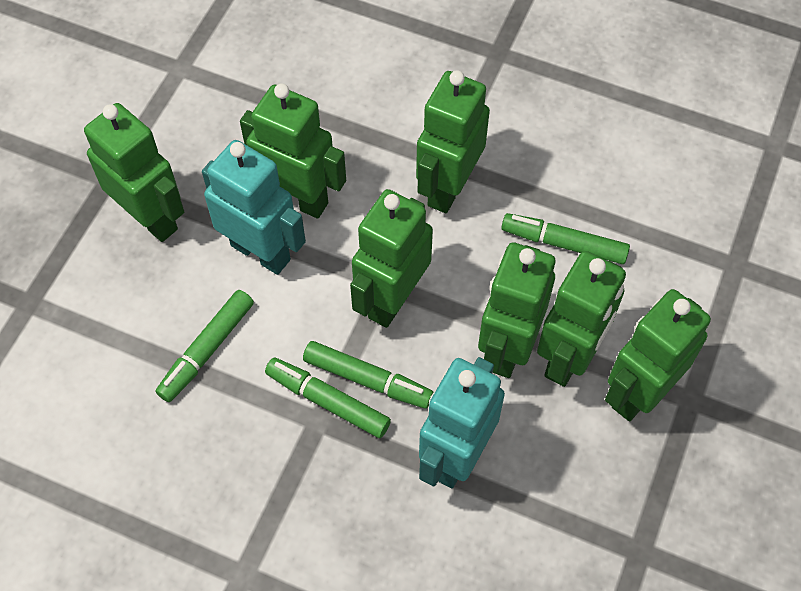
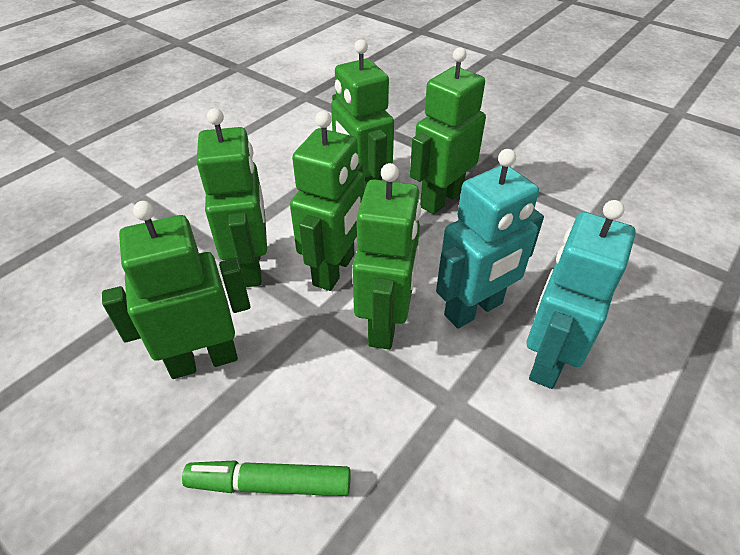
green marker: [156,290,254,402] [265,358,391,438] [303,341,434,409] [501,213,630,264] = 4 -> [182,460,351,496] = 1
green robot: [84,103,184,242] [240,83,346,218] [350,189,433,328] [416,70,490,213] [478,242,555,378] [537,251,626,387] [605,289,711,421] = 7 -> [102,201,251,379] [196,108,267,287] [290,111,365,291] [331,39,394,188] [352,163,421,350] [410,47,486,214] = 6

